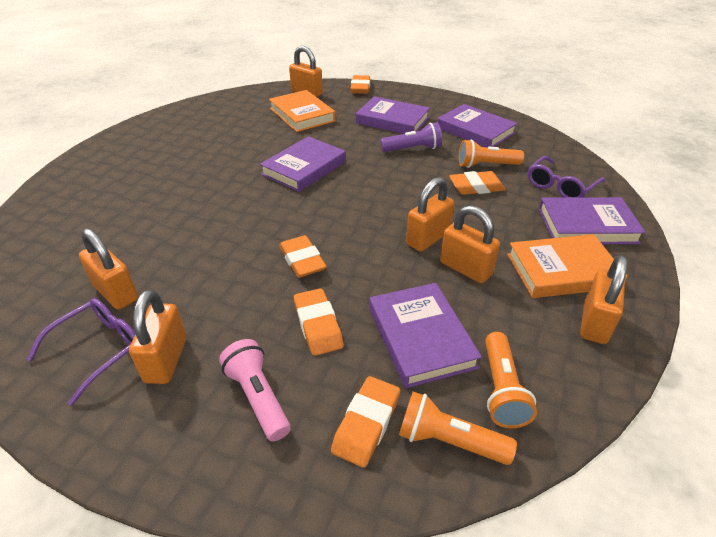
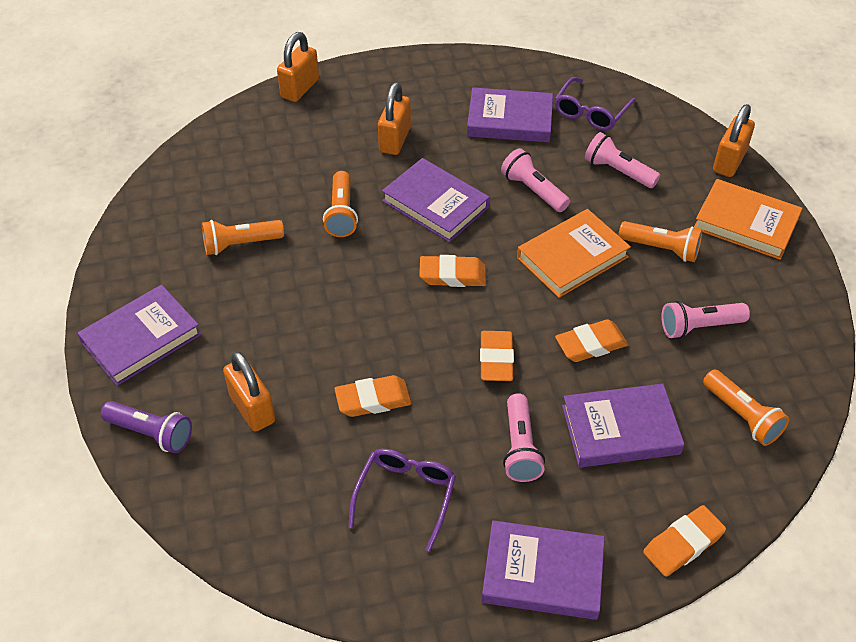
orange flashlight: [399,391,517,465] [459,139,524,168] [485,332,537,428] = 3 -> [202,220,284,255] [323,171,358,237] [619,221,702,262] [703,369,789,446] = 4
orange padlock: [79,228,138,310] [129,289,187,384] [289,46,323,97] [406,177,454,252] [440,205,500,283] [580,255,628,344] = 6 -> [223,351,275,432] [277,32,319,102] [378,82,411,155] [713,104,755,177] = 4
pink flashlight: [219,339,291,441] = 1 -> [501,148,570,212] [503,393,545,482] [585,132,660,188] [661,301,750,339] = 4

